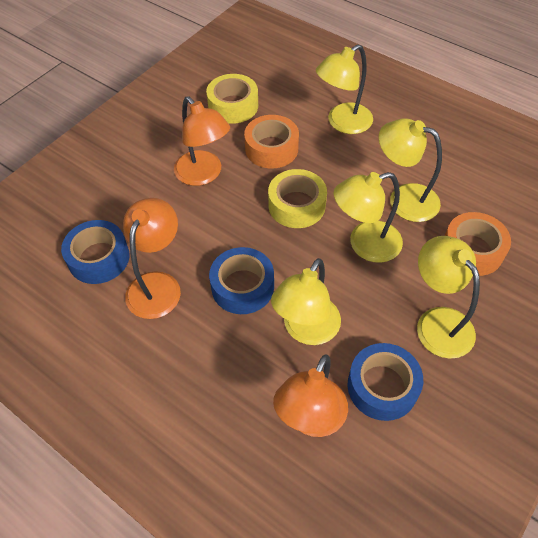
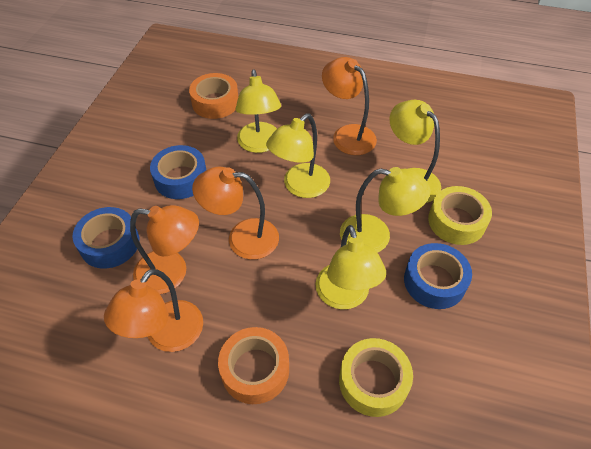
orange lamp: [123,198,181,319] [174,97,230,186] [273,355,348,437] = 3 -> [104,269,203,352] [130,205,199,294] [192,167,279,260] [322,57,377,155] = 4

